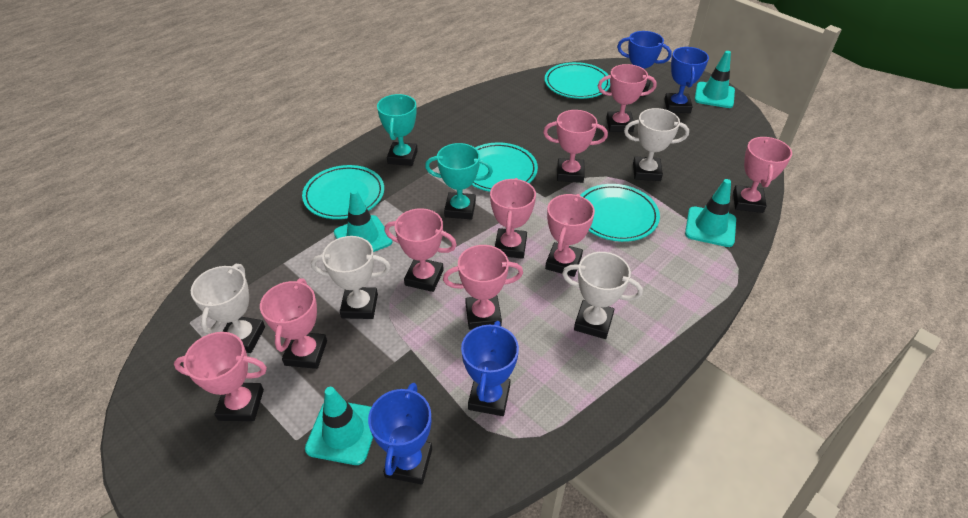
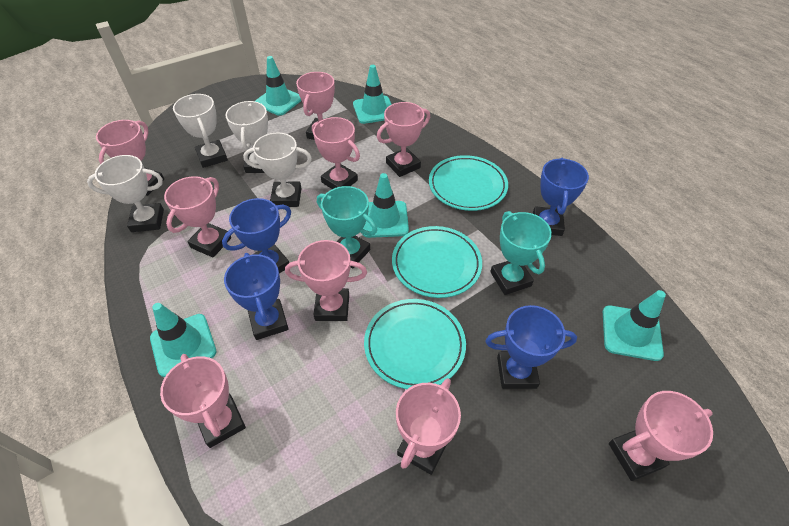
turquoise plate: [302,165,384,219] [472,143,538,192] [545,62,610,99] [580,184,660,242] = 4 -> [364,299,466,389] [392,226,482,298] [429,155,508,211] = 3
turquoise traffic cone: [305,387,373,465] [334,189,393,252] [685,179,736,247] [694,51,735,108] = 4 -> [150,303,216,377] [255,56,302,116] [353,65,392,124] [362,173,409,238] [603,290,666,361] = 5

